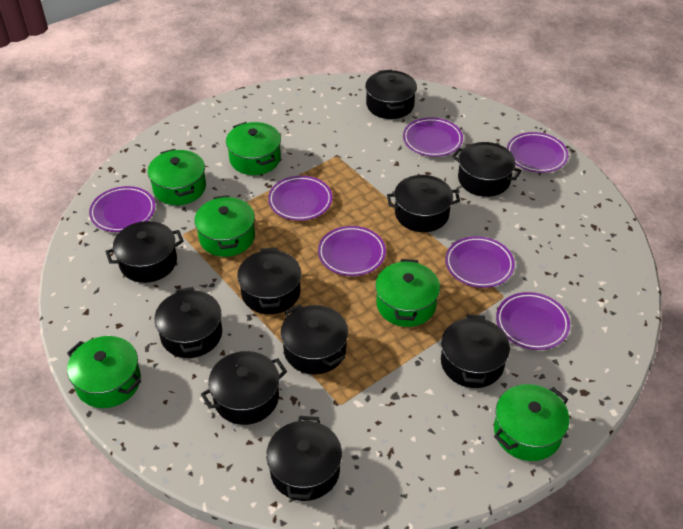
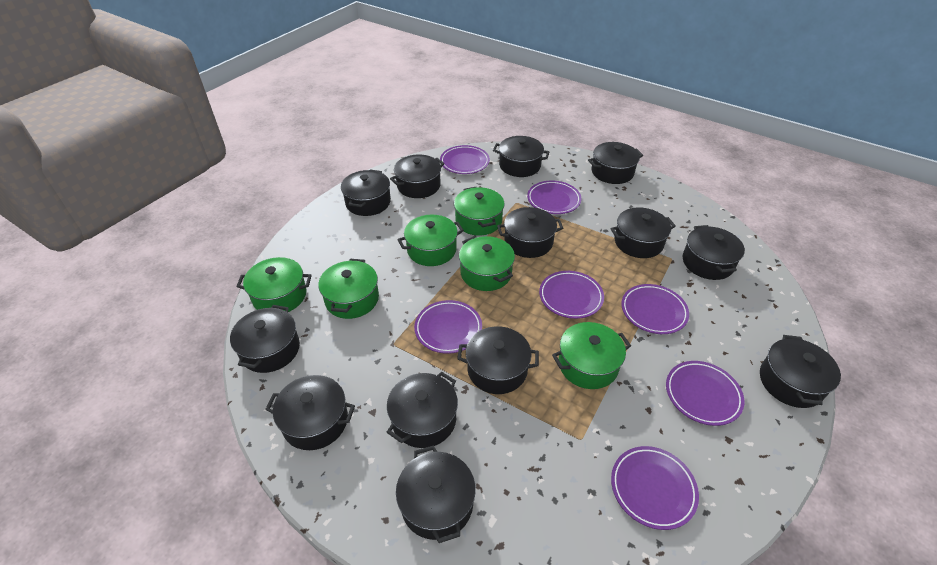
black pot: [105,221,184,283] [154,287,222,358] [201,351,287,425] [237,248,301,314] [266,416,342,501] [280,304,348,374] [365,70,417,119] [387,175,460,232] [441,314,510,388] [452,142,522,197] = 10 -> [230,305,300,373] [265,375,355,450] [341,169,391,216] [387,372,458,448] [390,155,445,198] [396,445,476,543] [457,327,539,394] [493,136,549,177] [497,207,563,258] [588,142,643,184] [610,208,676,258] [683,225,745,280] [760,335,841,408] = 13

